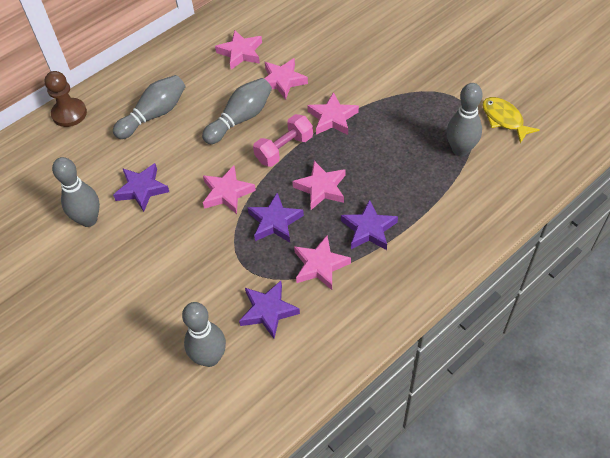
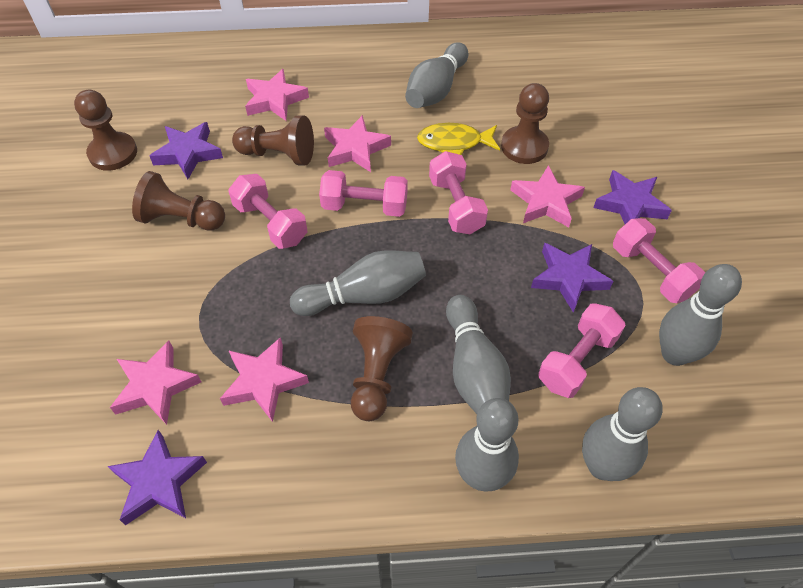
brown pawn: [44,71,87,127] = 1 -> [74,90,137,171] [132,171,225,230] [232,116,314,165] [351,316,413,421] [501,83,549,164] = 5
grey bowling pin: [52,157,100,227] [113,75,186,139] [182,302,226,367] [202,78,272,144] [447,83,482,156] = 5 -> [290,250,426,316] [405,42,468,108] [446,295,511,414] [455,398,519,492] [582,387,663,481] [659,264,742,366] = 6
pink dumbbell: [253,114,313,167] = 1 -> [228,174,307,249] [319,170,408,217] [429,151,488,234] [538,303,626,398] [613,218,706,303] = 5
pink star: [203,165,256,214] [215,30,262,70] [264,58,308,100] [292,161,345,210] [294,235,351,290] [307,92,359,135] = 6 -> [110,340,201,425] [220,337,309,422] [245,69,309,121] [324,115,391,172] [510,165,585,227] = 5

